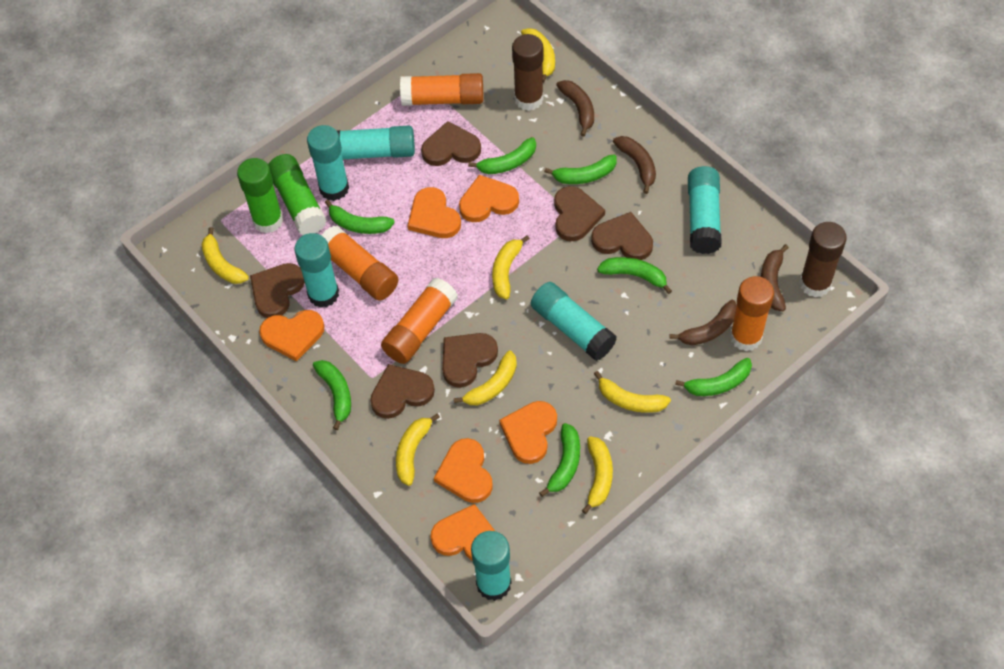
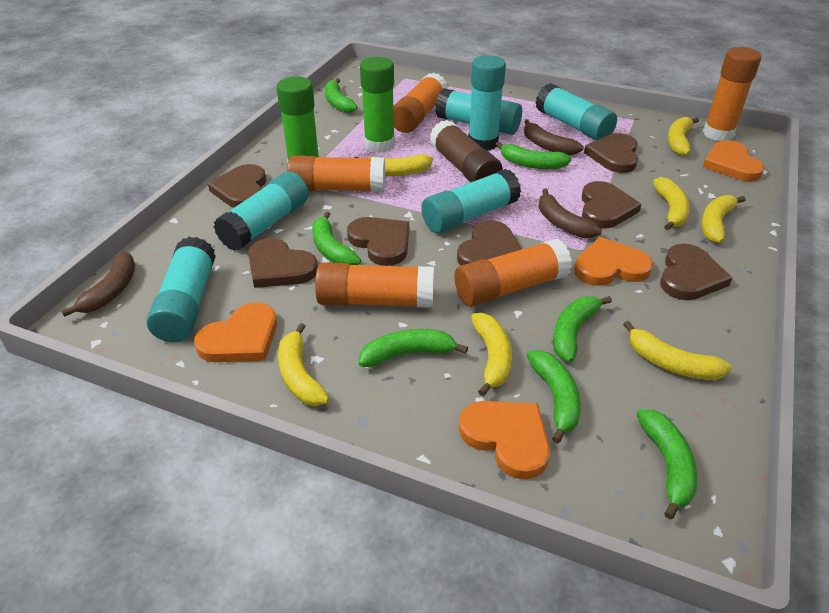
brown banana: [556,80,594,137] [613,136,656,194] [669,300,737,345] [761,244,789,311] = 4 -> [61,252,135,317] [524,119,584,155] [538,189,602,238] = 3
brown glue stick: [512,34,544,111] [799,222,847,298] = 2 -> [429,120,503,182] = 1
brown heart: [250,263,305,318] [370,364,435,419] [421,121,481,166] [442,333,498,388] [554,186,605,242] [591,212,653,260] = 6 -> [208,164,266,208] [248,238,318,288] [347,217,409,266] [457,220,522,266] [582,181,642,228] [584,133,638,173] [660,244,732,300] = 7
orange glue stick: [321,226,398,301] [381,278,458,364] [400,73,483,106] [730,276,774,351] = 4 -> [287,155,385,192] [315,262,434,308] [393,72,448,133] [454,239,572,307] [703,47,761,141] = 5
orange heart: [259,310,324,361] [408,187,461,238] [430,504,495,561] [434,438,493,503] [459,175,519,222] [499,401,557,464] = 6 -> [194,302,277,362] [459,401,550,480] [574,237,653,286] [703,140,764,181] = 4

